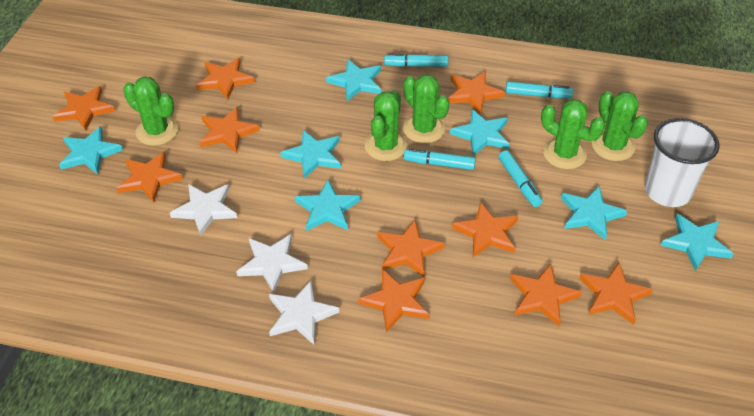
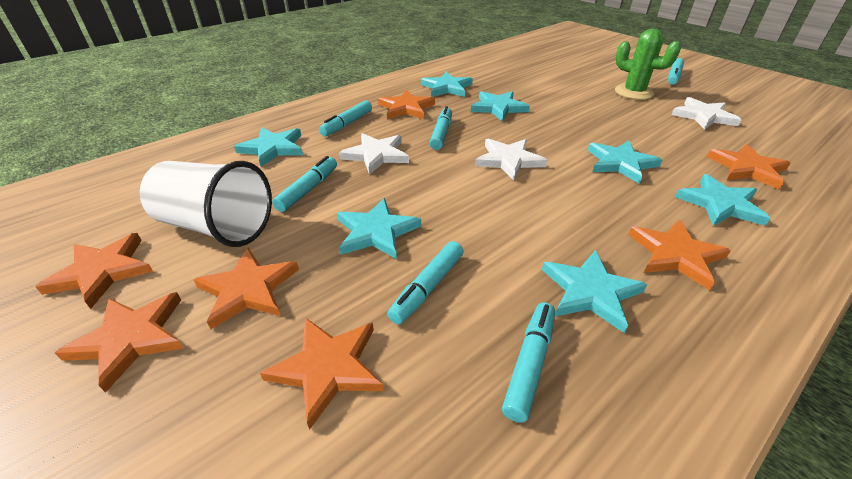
green cactus: [123,76,178,146] [365,90,407,161] [403,74,449,143] [541,99,605,169] [592,91,648,161] = 5 -> [615,29,681,100] = 1
orange star: [52,86,115,131] [117,151,183,203] [196,58,255,100] [200,107,260,153] [358,269,429,332] [377,220,445,277] [447,71,505,114] [452,202,518,257] [510,264,582,326] [579,263,653,325] = 10 -> [35,233,153,309] [55,292,184,393] [194,248,299,329] [260,318,383,430] [378,90,435,119] [628,220,731,290] [707,144,791,190] = 7
turquoise marker: [384,54,448,67] [404,148,476,170] [499,150,543,207] [506,81,573,98] = 4 -> [272,156,337,212] [319,100,372,136] [387,241,463,324] [429,106,452,150] [502,302,555,423] [668,58,684,85] = 6

